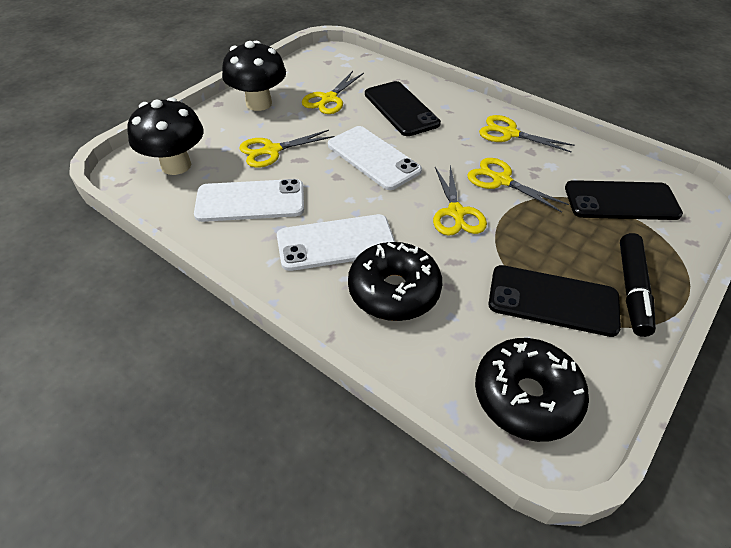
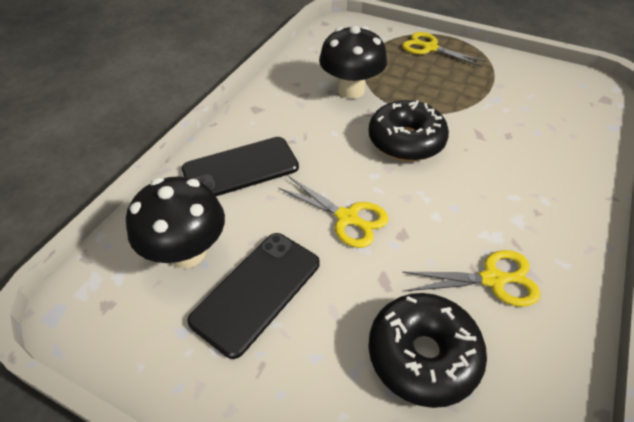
black marker: [620,233,656,337] = 1 -> none = 0
black phone: [365,81,441,136] [488,265,621,337] [565,180,683,220] = 3 -> [182,137,299,196] [187,233,320,359] = 2
white phone: [194,179,304,222] [277,214,395,271] [328,126,422,190] = 3 -> none = 0
yellow scissors: [239,130,335,168] [302,71,364,114] [433,166,487,236] [467,158,569,213] [479,115,574,153] = 5 -> [278,177,388,248] [402,32,487,67] [402,250,541,307] = 3

